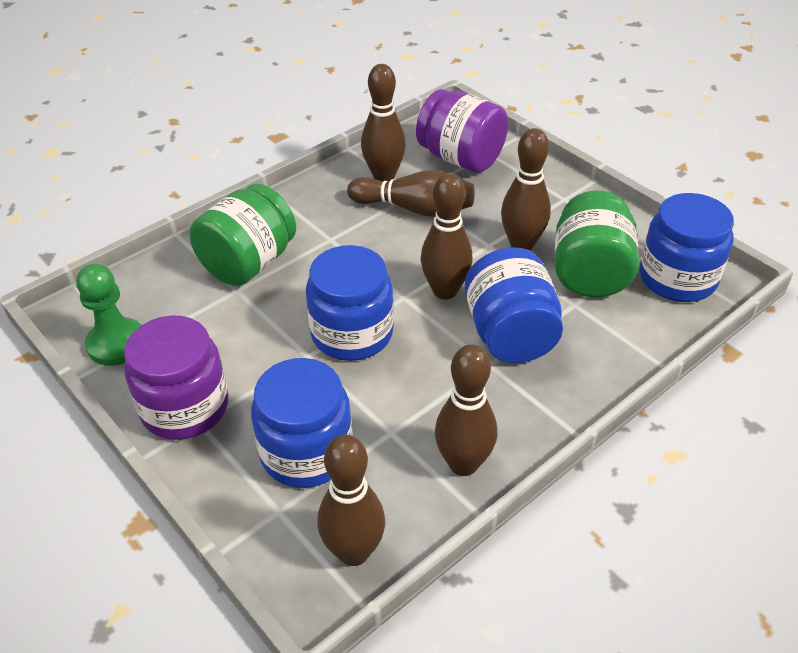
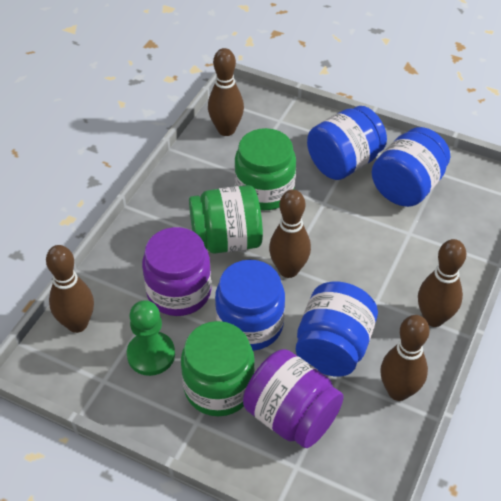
brown bowling pin: [317,435,385,566] [347,170,475,217] [361,64,406,182] [420,173,473,300] [435,344,497,476] [501,128,551,251] = 6 -> [46,245,94,333] [208,48,244,136] [269,189,311,278] [380,315,430,401] [418,239,466,327] = 5
green jar: [190,184,296,286] [555,190,639,297] = 2 -> [181,321,255,416] [189,185,263,254] [235,128,296,210] = 3

